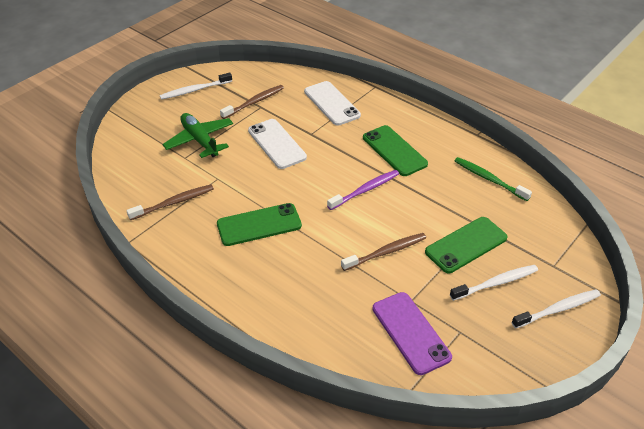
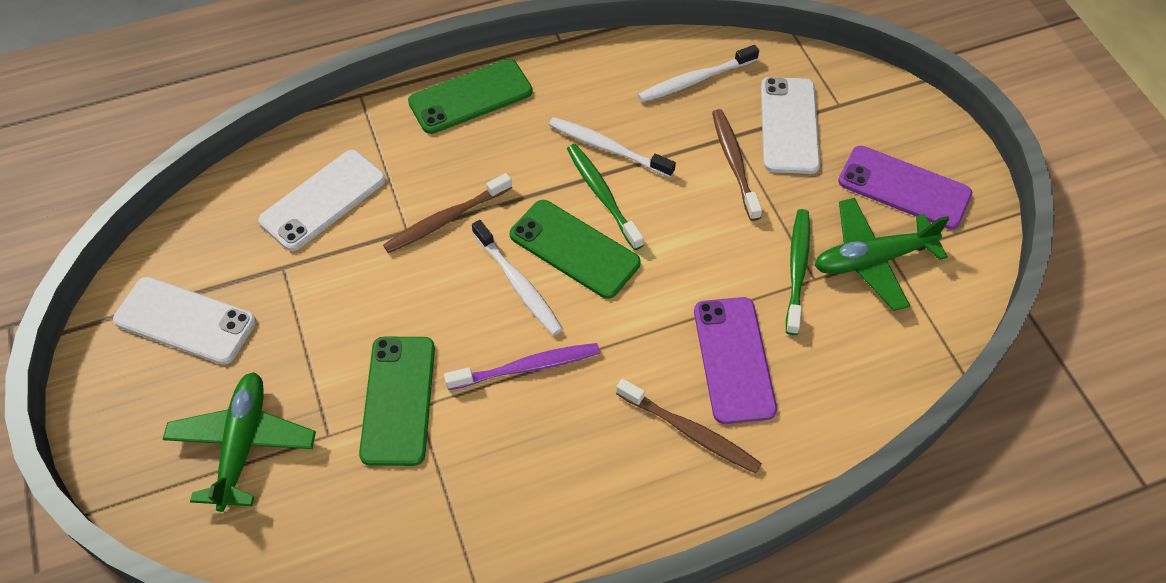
green plane: [162,113,233,158] = 1 -> [163,372,316,512] [815,198,950,311] = 2
green toothbrush: [455,157,532,201] = 1 -> [567,144,644,250] [786,209,810,335] = 2
purple phone: [372,292,452,375] = 1 -> [694,297,777,424] [838,146,972,230] = 2
white phone: [248,119,307,169] [304,81,361,126] = 2 -> [113,277,256,365] [258,150,386,251] [761,77,820,174] = 3

